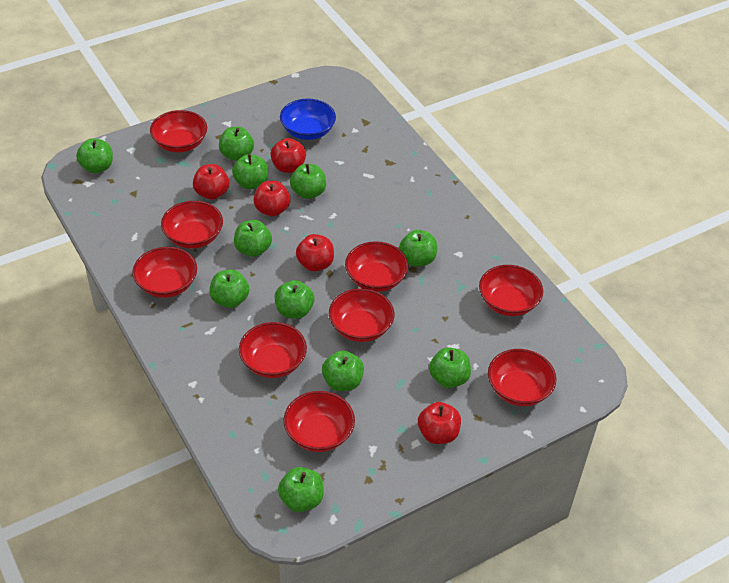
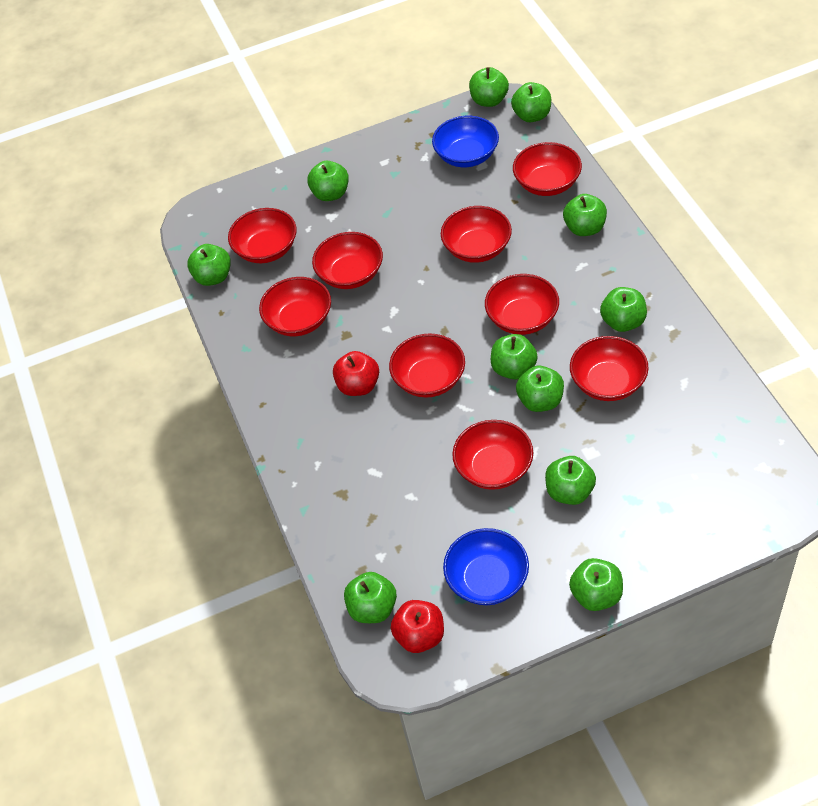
blue bowl: [280,99,336,140] = 1 -> [432,116,499,167] [443,528,529,605] = 2
red apple: [193,164,229,200] [254,181,291,216] [271,138,306,173] [296,234,334,272] [418,402,461,444] = 5 -> [333,351,379,396] [391,600,444,653] = 2

